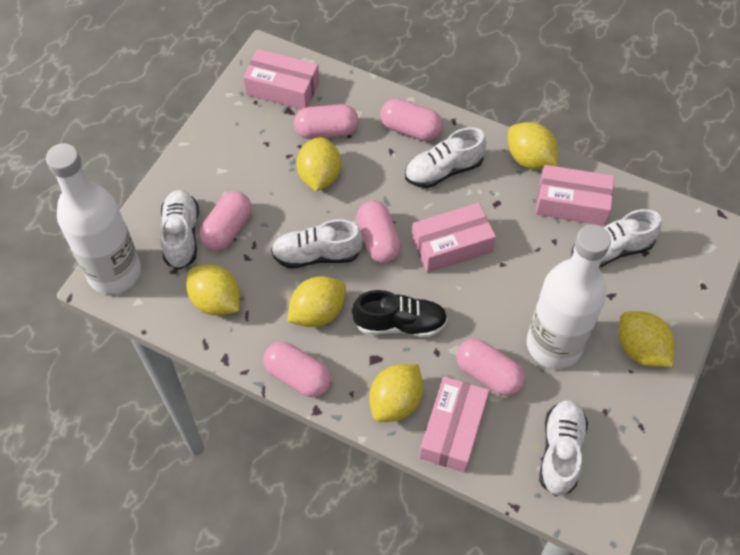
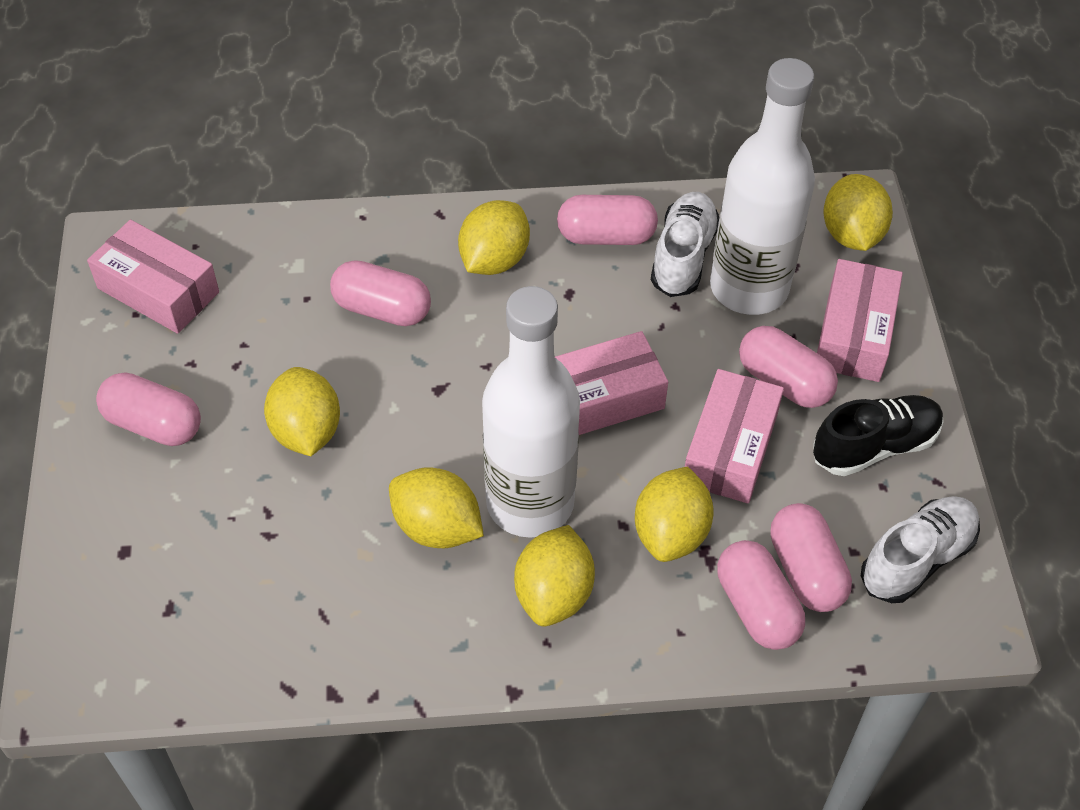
white shoe: [160,190,199,269] [271,219,363,268] [405,127,487,188] [539,400,588,496] [572,209,662,267] = 5 -> [651,192,719,297] [861,496,980,603] = 2

